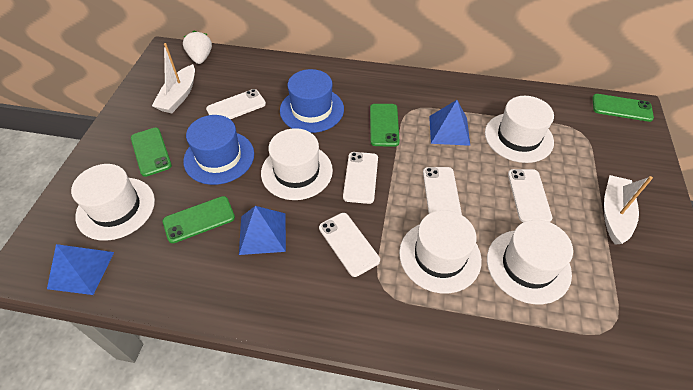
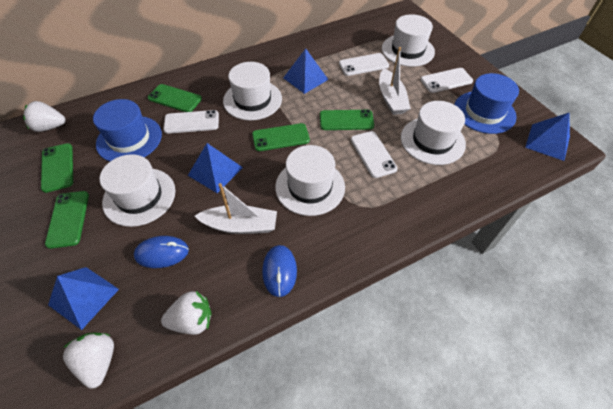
blue mouse: none = 0 -> [134,236,189,268] [262,245,297,297] = 2
blue pyramid: [47,244,114,295] [239,206,286,255] [429,100,470,146] = 3 -> [48,267,119,330] [188,143,243,193] [283,48,329,94] [525,113,570,161] = 4
green phone: [131,128,172,177] [162,196,235,243] [370,104,400,147] [593,94,654,122] = 4 -> [41,143,73,193] [45,191,89,249] [148,84,202,112] [252,123,310,151] [320,110,374,130] = 5
white phone: [206,89,266,119] [319,213,380,277] [343,152,378,204] [423,167,462,215] [508,169,552,222] = 5 -> [163,110,219,134] [339,53,389,76] [351,131,398,178] [421,68,473,93] = 4
white strawberry: [183,31,212,64] = 1 -> [23,101,65,132] [63,333,114,389] [161,291,212,335] = 3

